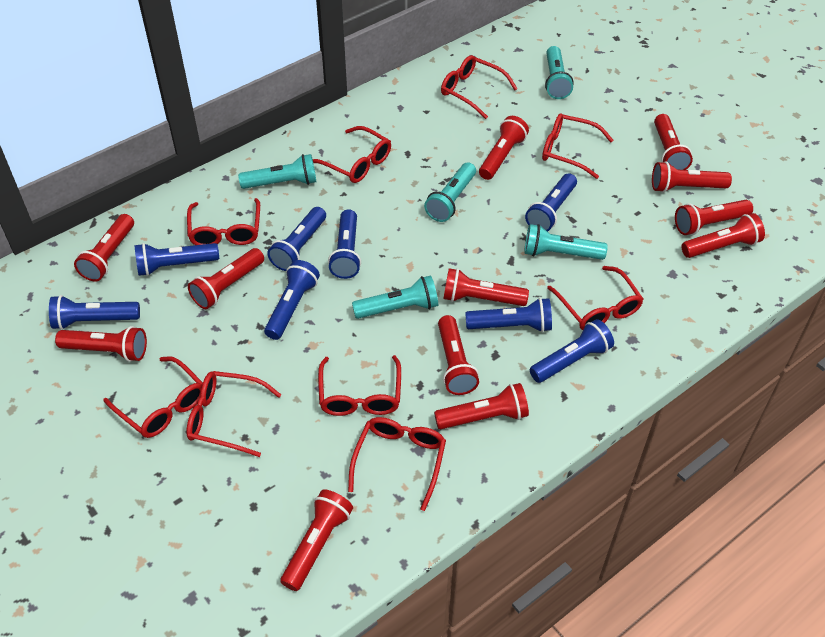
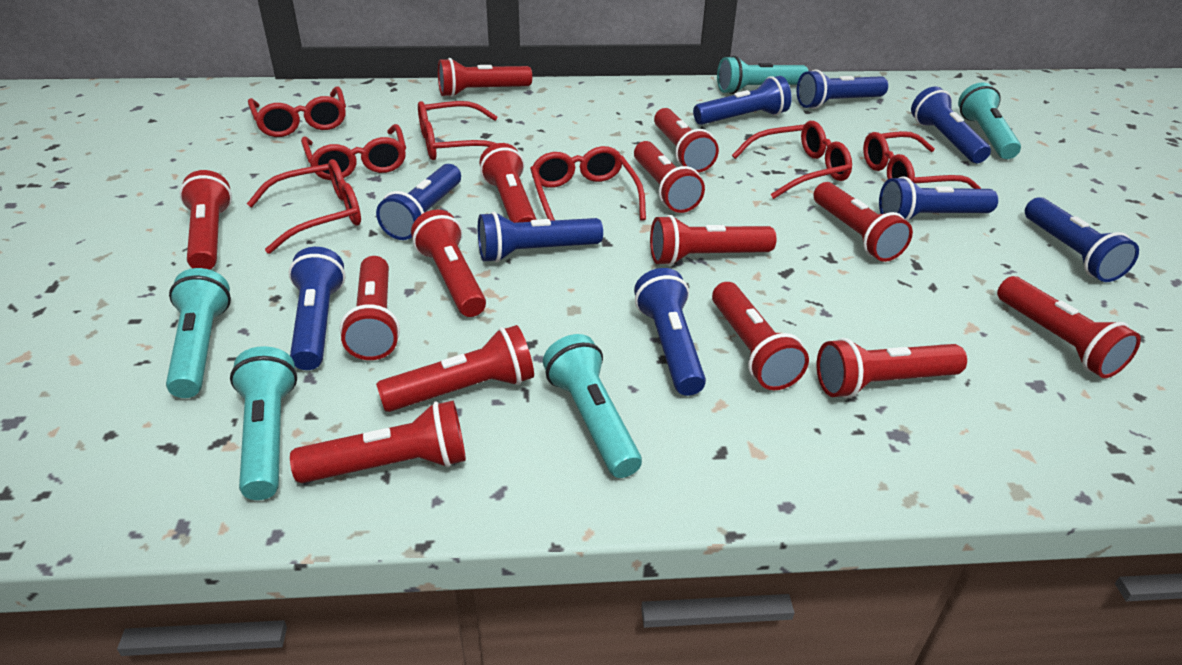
blue flashlight: [49,295,140,330] [135,243,219,276] [264,260,320,340] [267,207,326,271] [328,209,361,279] [465,298,552,332] [525,173,577,232] [530,319,614,383] = 8 -> [289,247,346,370] [376,164,461,240] [478,212,603,263] [634,268,706,396] [693,76,792,125] [796,70,888,109] [879,176,998,221] [911,87,991,163] [1025,197,1139,282] = 9
red flashlight: [55,326,147,362] [74,214,134,282] [188,248,264,309] [280,489,353,591] [434,383,529,429] [438,315,479,395] [443,268,529,306] [479,116,529,180] [652,161,732,192] [654,114,693,170] [675,200,753,235] [682,213,765,258] = 12 -> [179,170,232,270] [290,401,466,483] [340,256,400,360] [376,325,534,412] [411,209,486,317] [438,58,532,97] [480,143,537,223] [634,141,705,213] [650,215,777,266] [654,108,719,173] [712,282,809,390] [813,182,913,262] [817,338,967,398] [997,276,1141,378] = 14
red glasses: [104,356,203,438] [186,371,281,457] [187,198,260,245] [313,126,391,183] [318,355,401,416] [348,417,446,511] [441,55,518,119] [542,113,613,179] [547,266,643,330] = 9 -> [247,159,361,254] [248,87,346,137] [301,124,406,180] [418,101,498,160] [530,146,646,221] [732,121,852,199] [863,131,981,189] = 7

